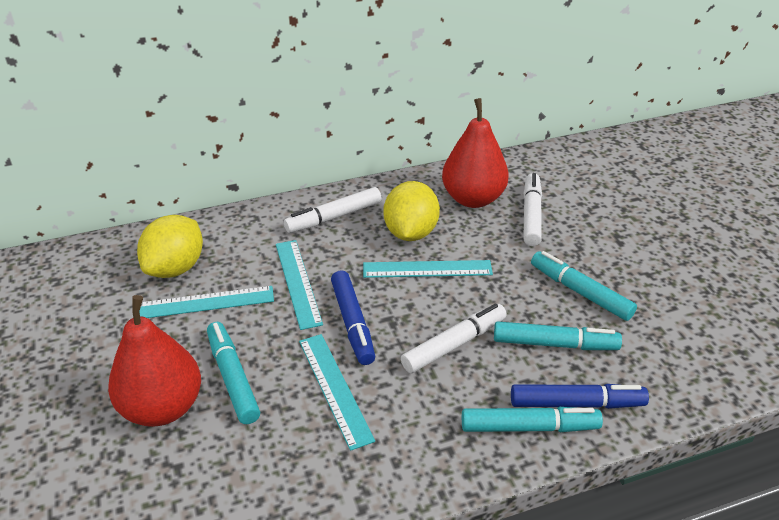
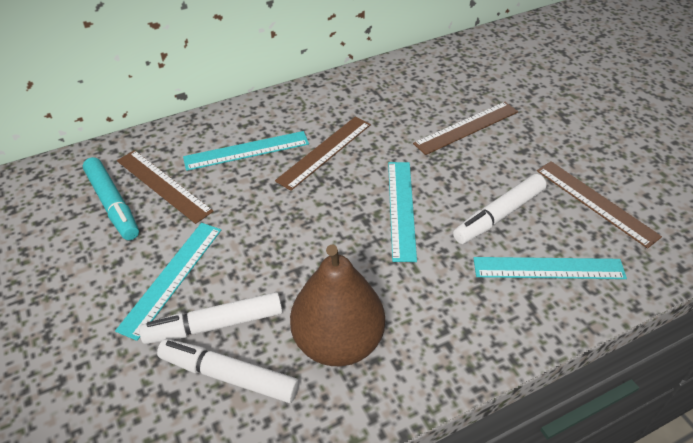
blue marker: [331,271,375,365] [511,384,649,409] = 2 -> none = 0
brown pear: none = 0 -> [290,245,385,366] = 1
brown ruler: none = 0 -> [117,150,214,224] [275,116,371,191] [413,102,518,155] [537,161,662,249] = 4
red pear: [108,295,201,427] [442,98,509,208] = 2 -> none = 0
turquoise marker: [207,322,260,424] [462,407,603,432] [494,321,622,350] [531,251,637,321] = 4 -> [83,157,139,240] = 1
yellow lemon: [137,215,203,278] [383,181,440,241] = 2 -> none = 0

